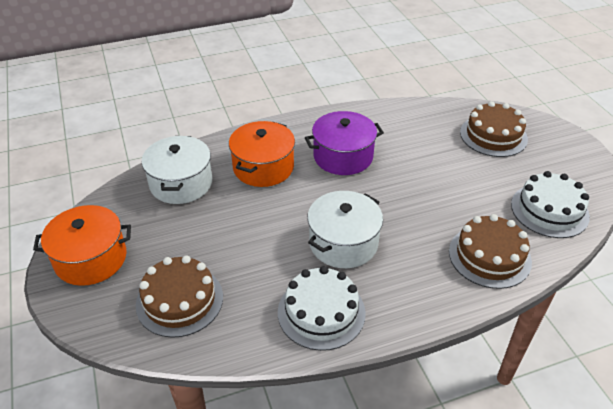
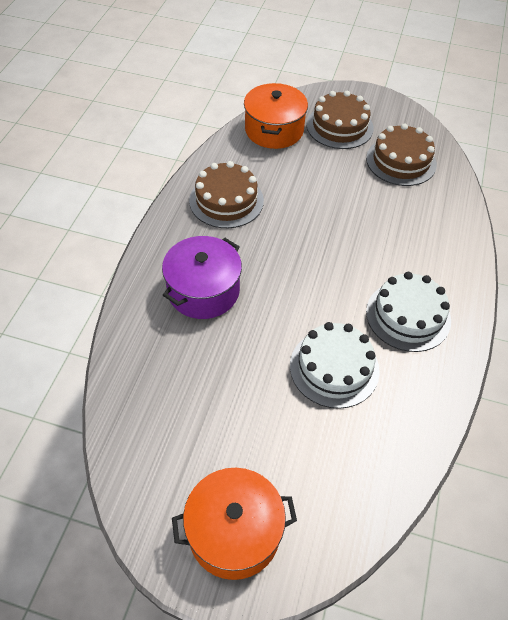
white pot: [142,136,212,204] [307,191,383,268] = 2 -> none = 0

